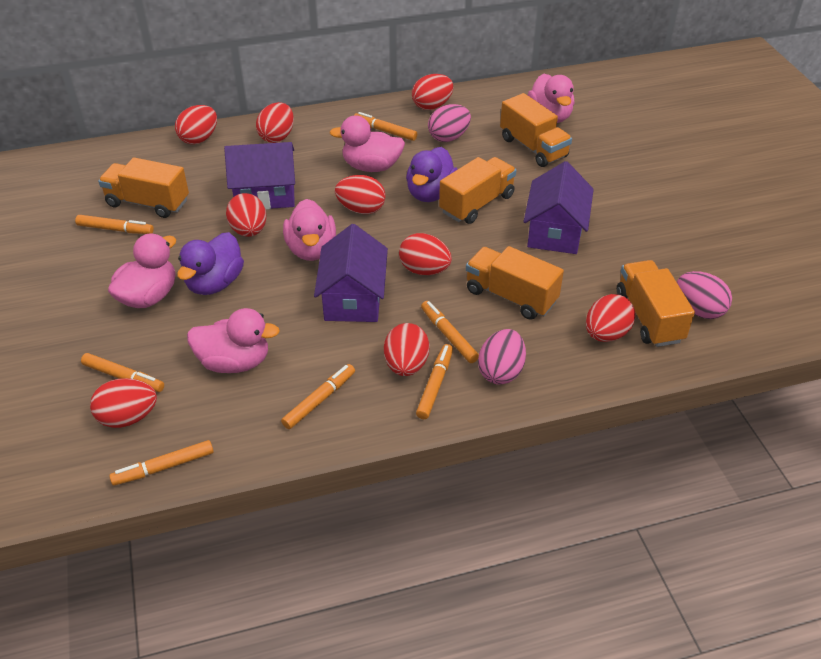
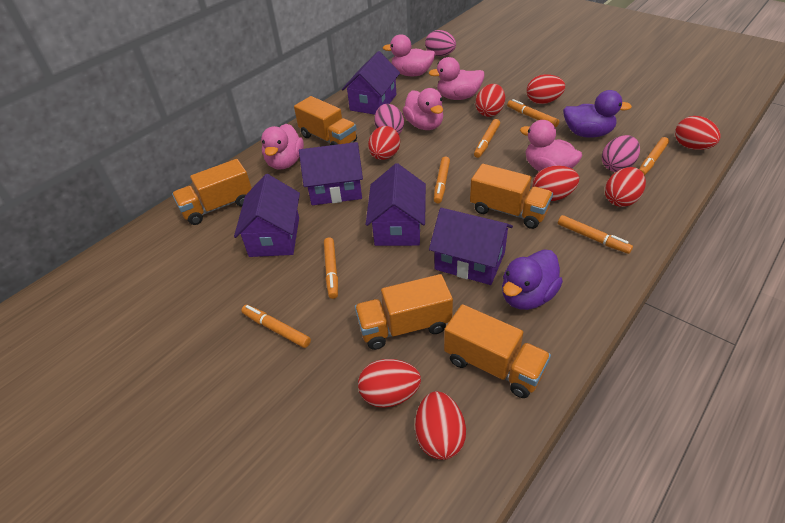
purple house: [224,142,295,210] [314,224,388,322] [524,161,594,254] = 3 -> [234,174,300,257] [299,142,363,205] [342,51,400,115] [366,163,426,246] [429,208,513,285] = 5
red egg: [90,378,157,428] [175,105,217,144] [226,193,266,237] [256,102,294,143] [335,175,386,214] [384,323,430,376] [399,233,452,275] [412,74,453,110] [586,294,635,342] = 9 -> [358,359,421,408] [368,126,400,160] [415,391,466,460] [475,84,505,117] [527,74,565,104] [533,166,579,201] [605,167,646,207] [675,116,721,150] = 8

